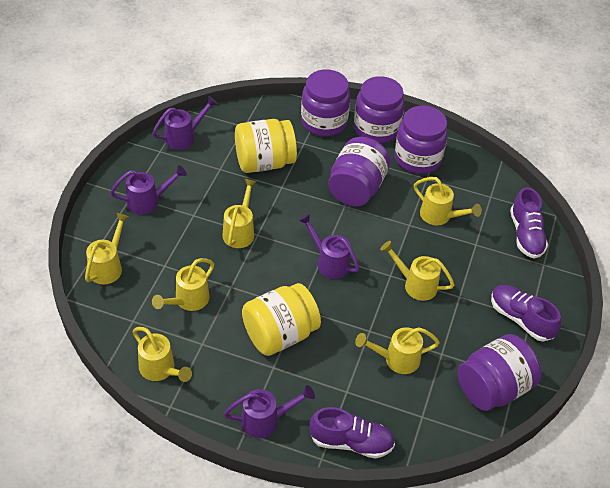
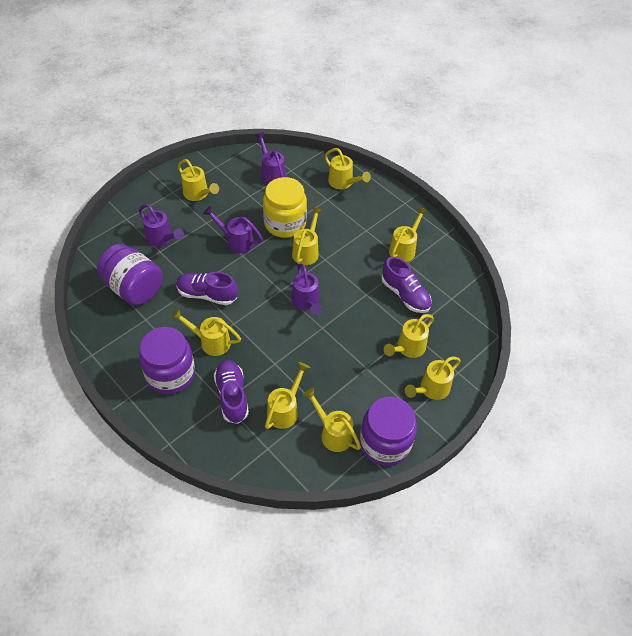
purple jar: [301,70,351,136] [328,137,390,206] [354,76,405,143] [394,106,448,174] [457,334,541,411] = 5 -> [97,244,163,306] [139,327,195,394] [360,397,417,466] = 3
yellow jar: [235,119,297,173] [242,283,321,356] = 2 -> [263,177,307,238] = 1
yellow watering can: [85,213,129,284] [133,327,192,382] [152,258,214,311] [223,179,257,248] [355,327,440,374] [380,241,454,301] [414,177,482,225] = 7 -> [171,309,241,356] [178,159,219,201] [265,362,310,429] [292,207,322,265] [303,388,361,452] [324,148,371,189] [384,314,434,358] [389,207,428,262] [405,357,461,400] = 9

